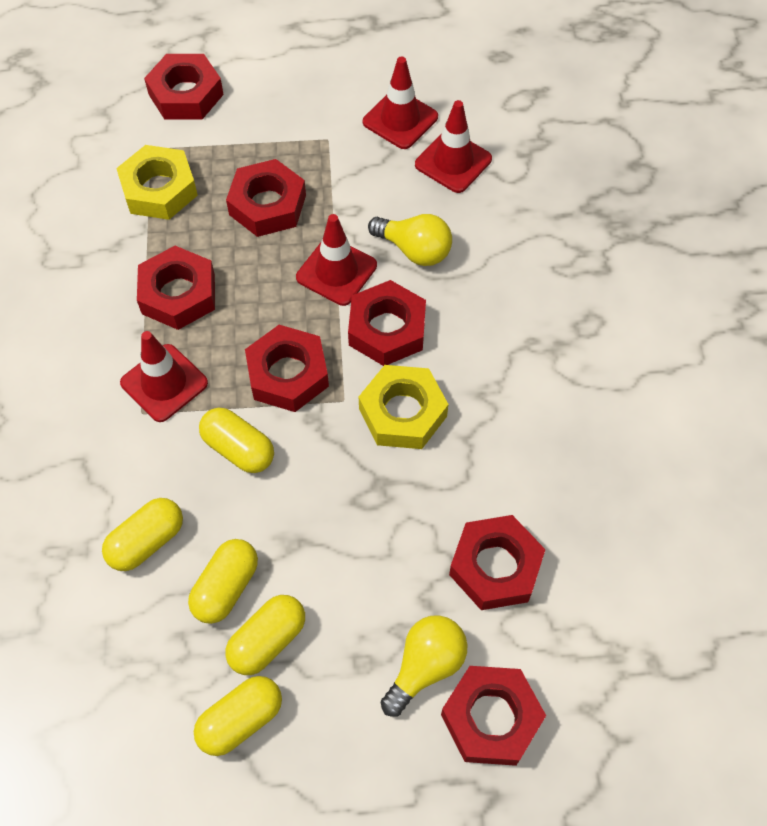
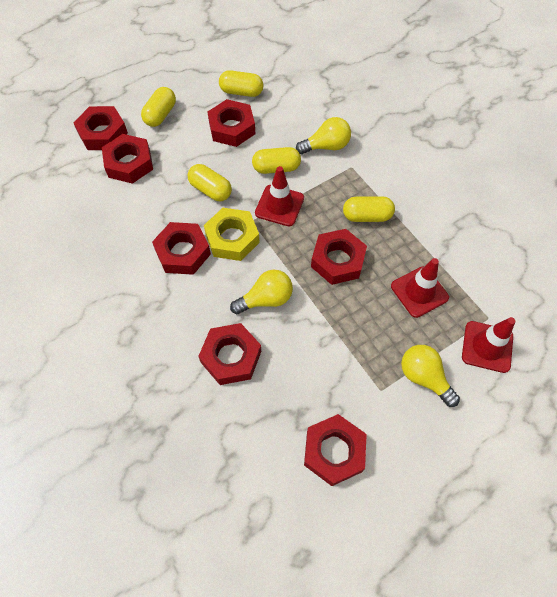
red traffic cone: [120,331,208,422] [296,214,377,306] [363,56,438,149] [415,100,492,193] = 4 -> [255,166,304,226] [391,258,449,318] [462,317,515,373] = 3
yellow light bulb: [368,214,452,266] [381,615,468,717] = 2 -> [230,270,293,314] [296,117,351,154] [401,345,460,407] = 3
yellow nut: [116,145,198,220] [359,365,448,449] = 2 -> [204,208,260,261] = 1

